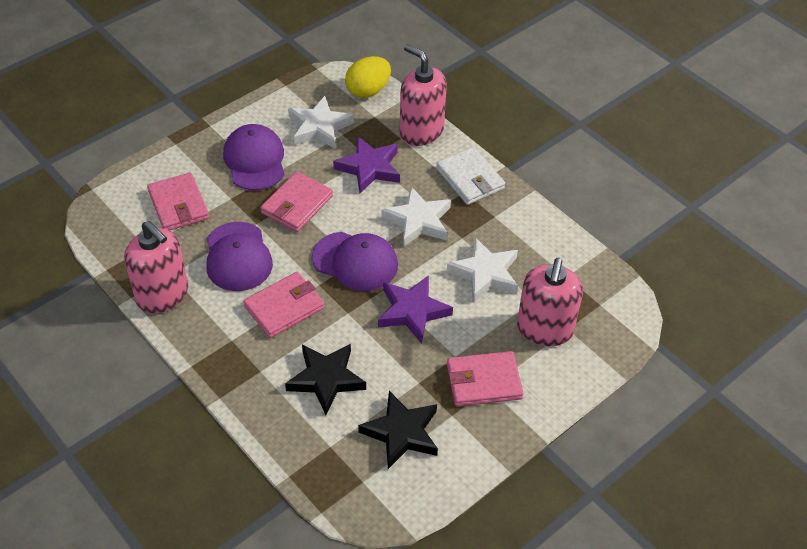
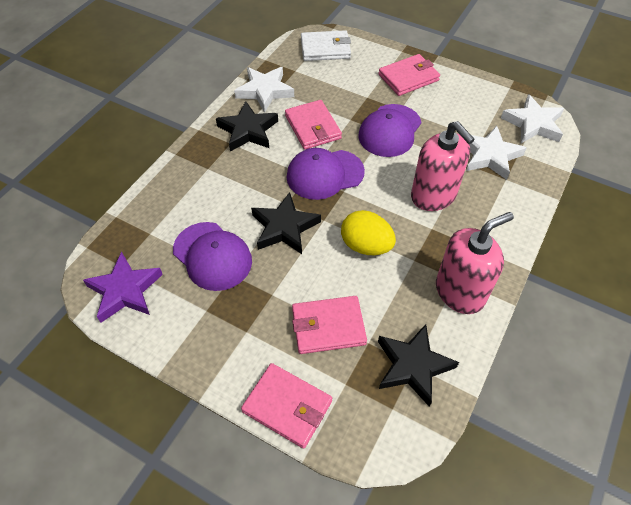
black star: [285,344,366,415] [358,391,438,469] = 2 -> [216,101,278,152] [251,192,321,254] [378,324,459,407] = 3
pink soap dispenser: [125,221,188,314] [400,44,447,146] [517,258,583,346] = 3 -> [411,121,475,211] [436,212,514,314] = 2
purple star: [333,136,400,193] [378,275,453,344] = 2 -> [83,251,163,323] = 1

